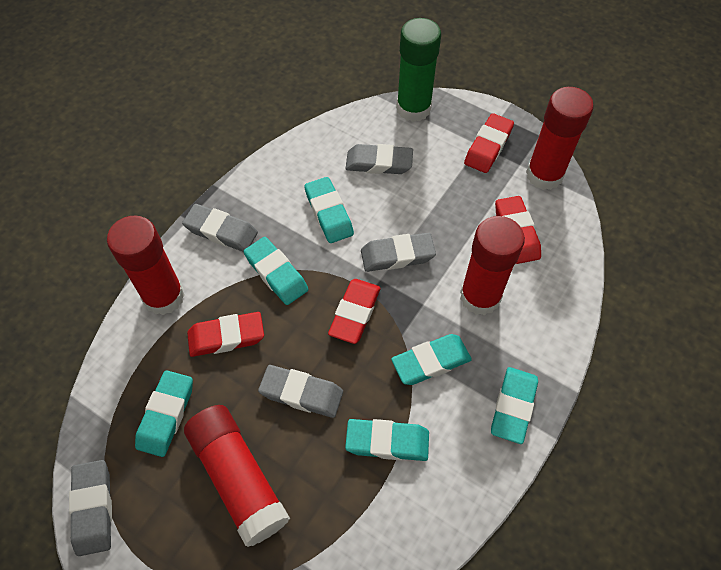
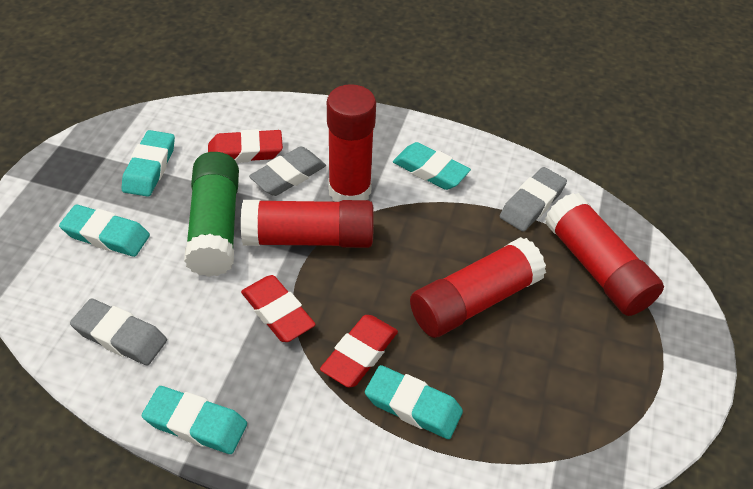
grey eraser: [69,460,112,556] [182,204,258,252] [258,365,343,418] [346,144,413,174] [361,233,436,272] = 5 -> [70,299,167,365] [249,146,326,196] [500,167,567,232] = 3
red eraser: [187,312,264,357] [328,279,380,344] [464,113,514,173] [495,196,541,264] = 4 -> [208,129,283,163] [241,275,316,342] [320,315,398,388] = 3
turquoise eraser: [135,370,193,457] [244,237,308,305] [304,177,354,243] [345,419,429,461] [391,334,472,385] [491,367,538,444] = 6 -> [59,205,150,257] [121,130,175,197] [142,386,247,454] [365,365,463,439] [393,142,471,190] = 5

